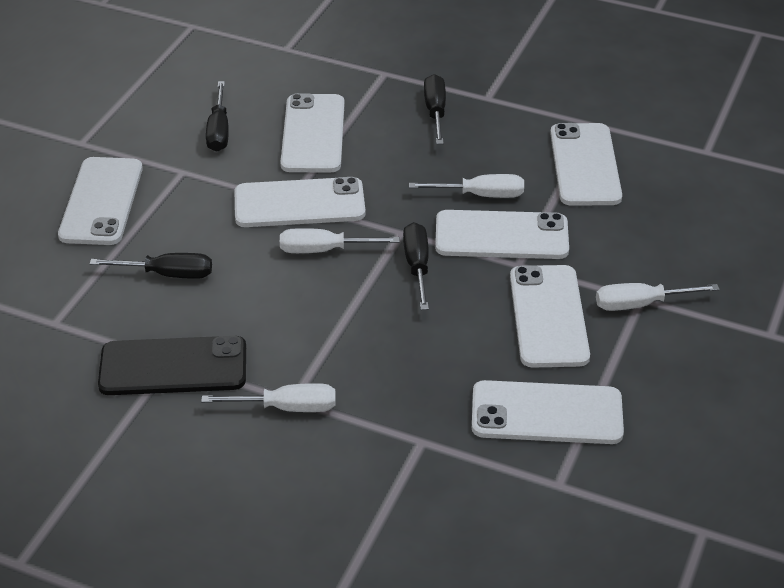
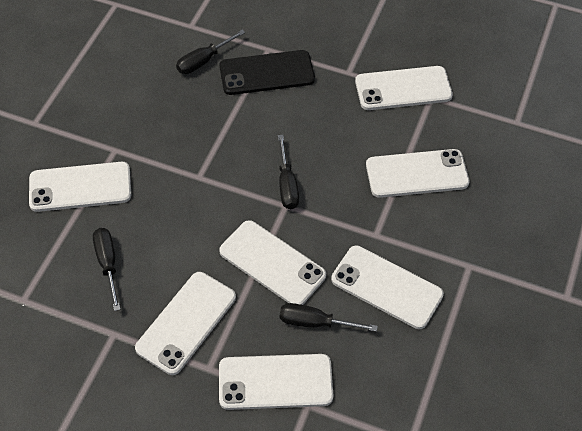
white screwdriver: [201,383,336,412] [280,228,400,253] [409,174,524,198] [596,283,720,311] = 4 -> none = 0

